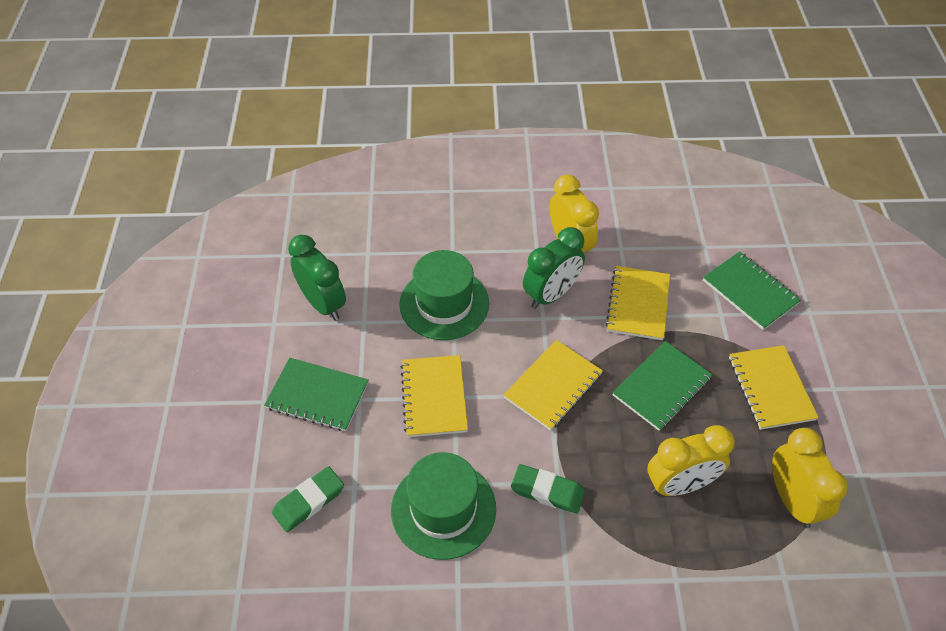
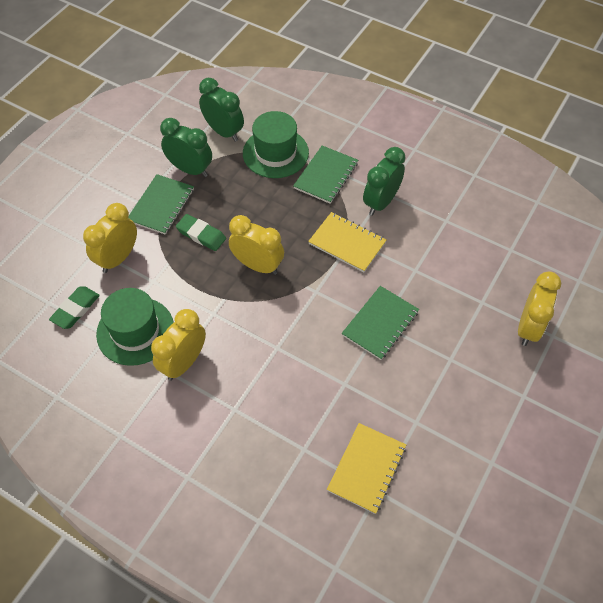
green clock: [288,235,346,321] [523,227,585,309] = 2 -> [160,118,212,177] [199,78,244,142] [363,147,406,216] = 3
yellow clock: [550,175,599,253] [648,425,735,496] [772,428,848,528] = 3 -> [83,203,137,273] [151,309,206,381] [229,215,284,275] [518,272,561,346] = 4
yellow notebook: [400,355,468,437] [504,340,603,431] [606,266,670,340] [729,345,819,430] = 4 -> [308,212,386,272] [327,423,406,514] = 2

